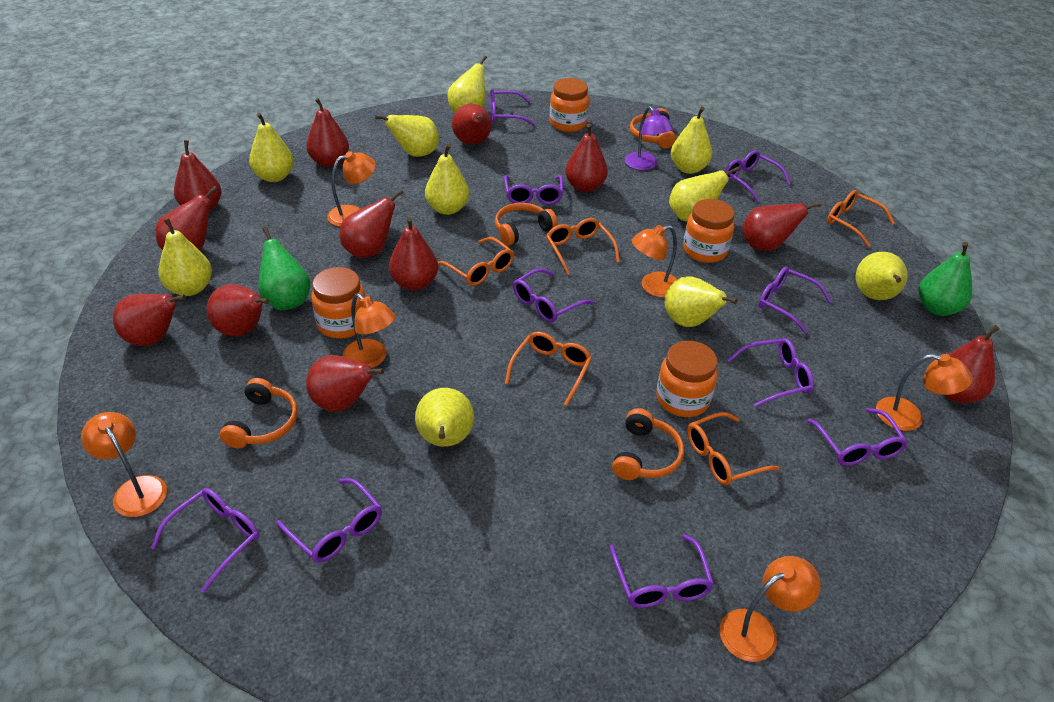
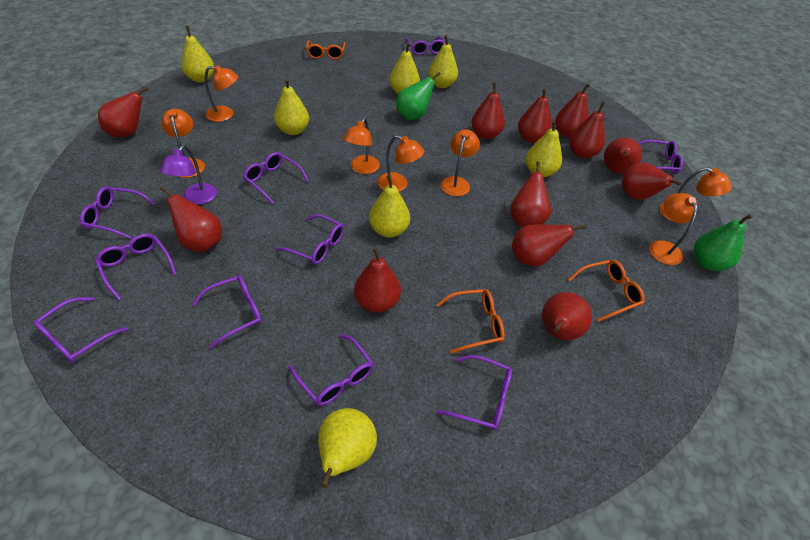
orange glasses: [438,237,514,286] [505,332,592,406] [546,218,620,275] [687,412,780,485] [827,190,895,247] = 5 -> [306,40,345,60] [436,289,505,354] [568,260,645,322] = 3
orange headphones: [220,378,298,448] [495,203,557,246] [612,408,684,480] [630,108,676,148] = 4 -> none = 0
orange jar: [311,267,365,339] [550,78,589,132] [656,341,718,417] [683,199,735,263] = 4 -> none = 0
orange lamp: [81,412,167,517] [327,151,376,227] [343,293,396,368] [632,225,677,298] [720,556,821,662] [876,354,973,431] = 6 -> [162,109,205,178] [205,65,238,122] [343,118,380,174] [378,135,425,192] [440,129,480,196] [649,193,697,265] [659,167,732,222] = 7
yellow pear: [158,218,212,296] [249,113,294,182] [375,115,439,157] [415,388,474,447] [425,144,469,215] [447,55,487,113] [665,276,738,327] [669,167,740,221] [671,107,712,174] [856,252,908,300] = 10 -> [181,26,214,82] [274,78,309,135] [318,408,377,488] [369,175,410,238] [389,42,420,94] [429,35,458,88] [526,120,562,177] = 7

